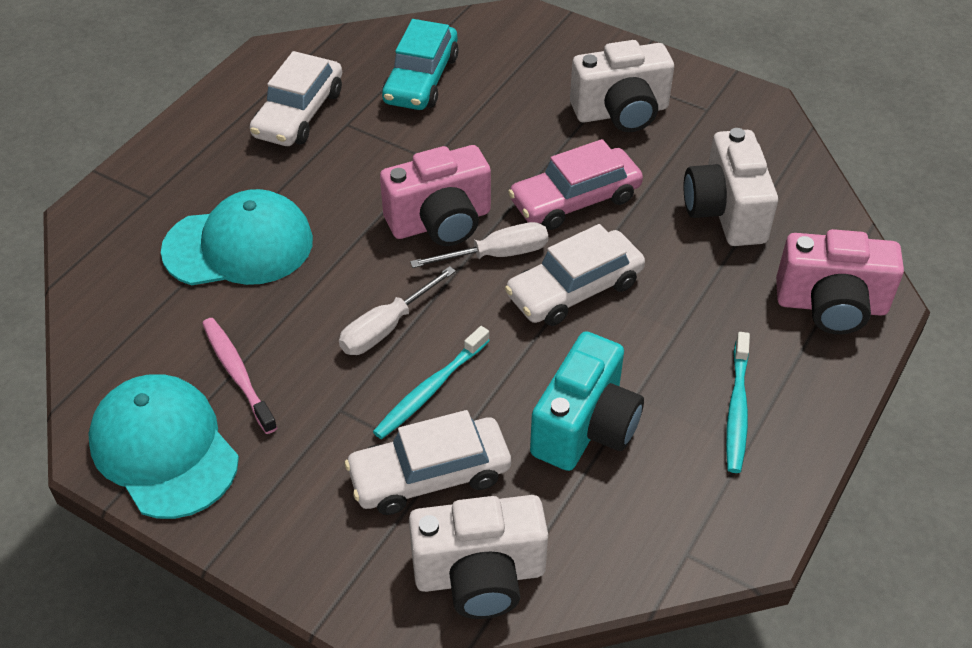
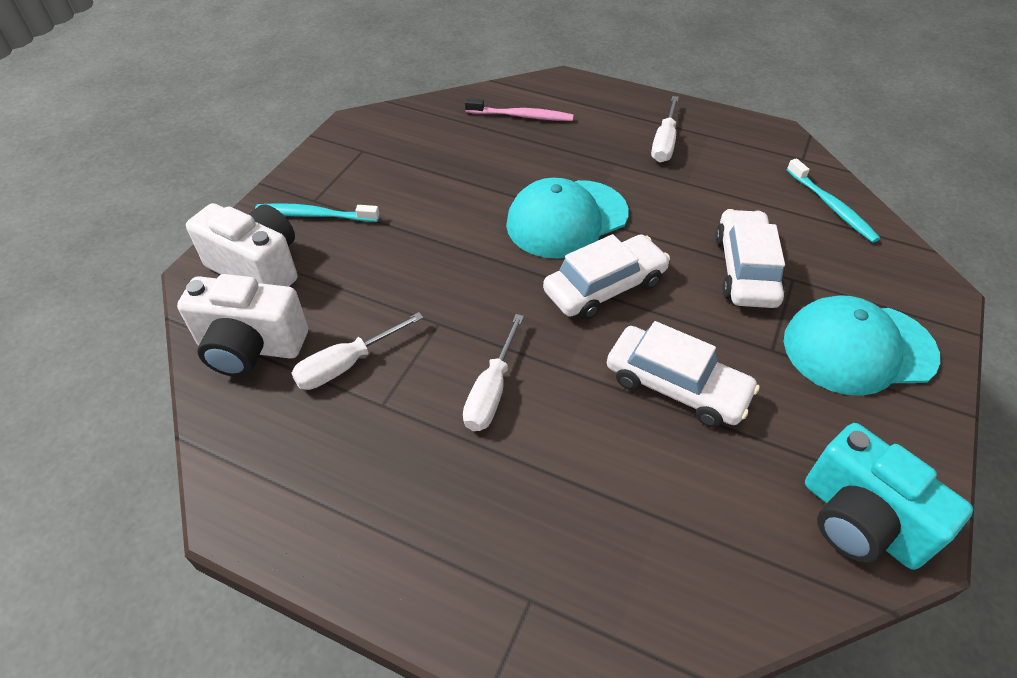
pink camera: [380,145,491,246] [776,229,904,334] = 2 -> none = 0
pink car: [508,139,643,230] = 1 -> none = 0
turquoise car: [382,19,459,110] = 1 -> none = 0
white camera: [409,495,548,619] [570,40,674,132] [683,128,778,246] = 3 -> [177,274,308,377] [186,203,297,287] = 2
white screwdriver: [339,266,456,355] [410,222,548,268] = 2 -> [291,312,424,390] [463,314,524,431] [651,96,679,162] = 3

